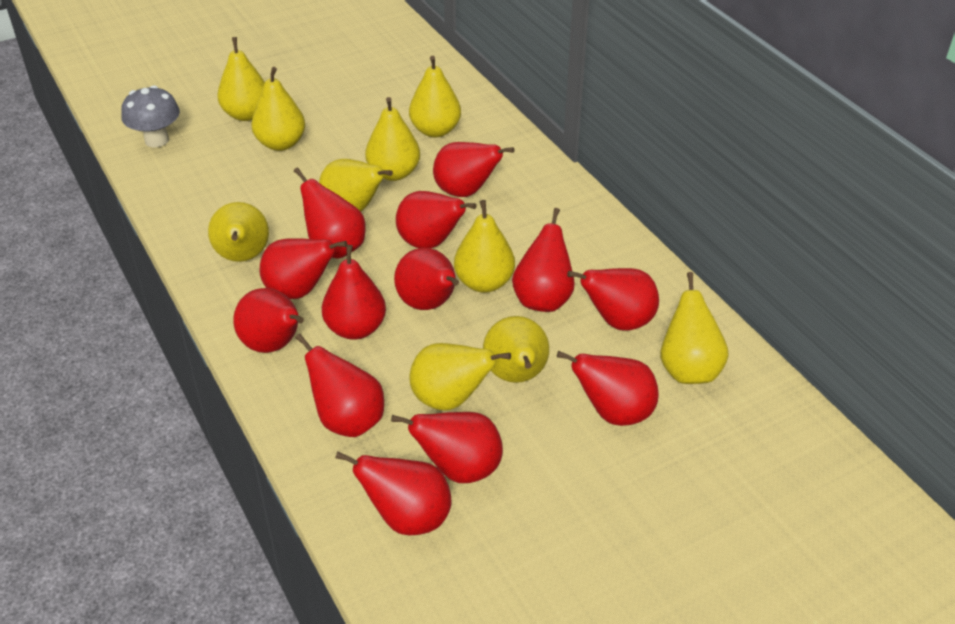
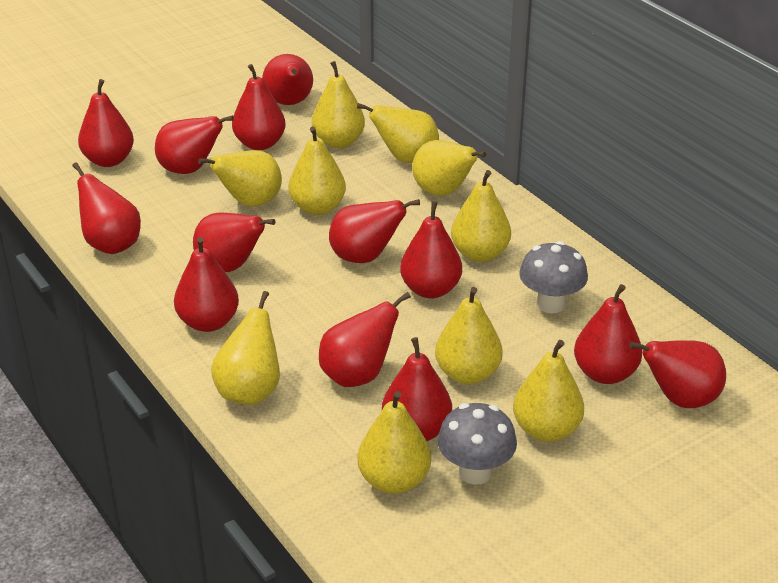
grey mushroom: [121,85,180,147] = 1 -> [437,403,517,485] [519,241,588,313] = 2

